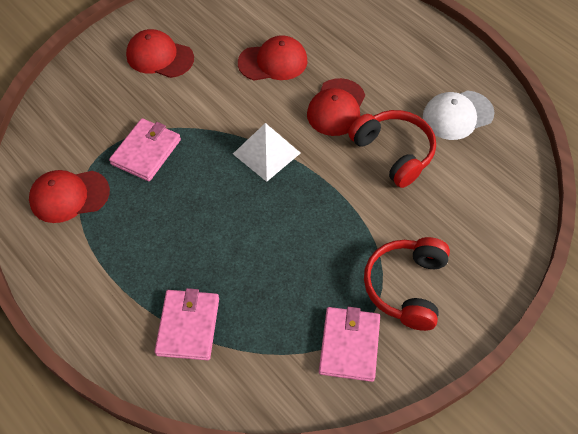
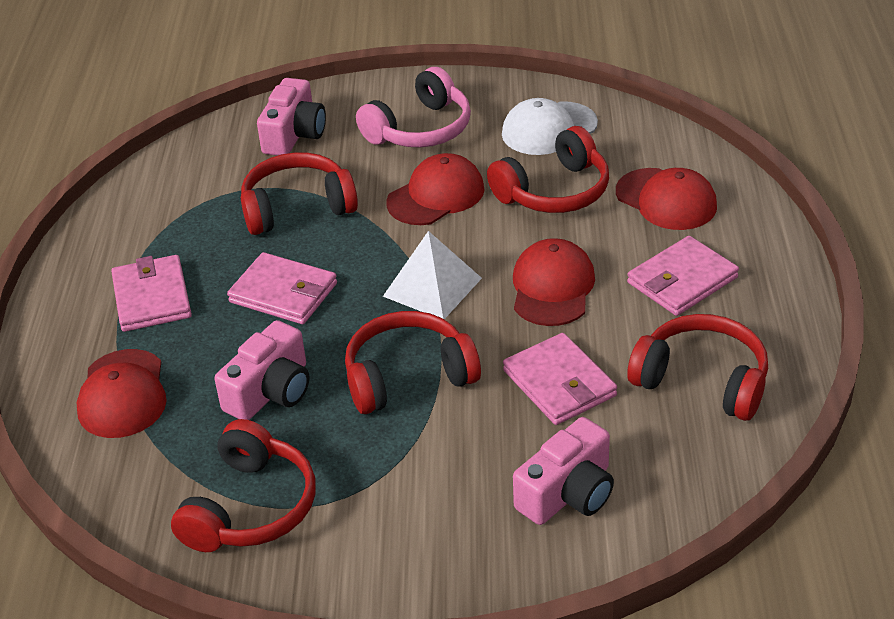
pink camera: none = 0 -> [214,320,310,420] [257,78,326,156] [513,417,614,525] = 3
pink headphones: none = 0 -> [356,67,471,148] = 1
pink wallet: [109,118,181,181] [155,288,219,360] [319,307,380,382] = 3 -> [111,255,192,332] [227,252,337,324] [503,333,617,425] [627,236,739,316] = 4
red headphones: [348,110,436,188] [364,237,450,331] = 2 -> [171,419,316,552] [241,152,358,235] [345,311,481,414] [487,126,609,213] [627,314,768,421] = 5

